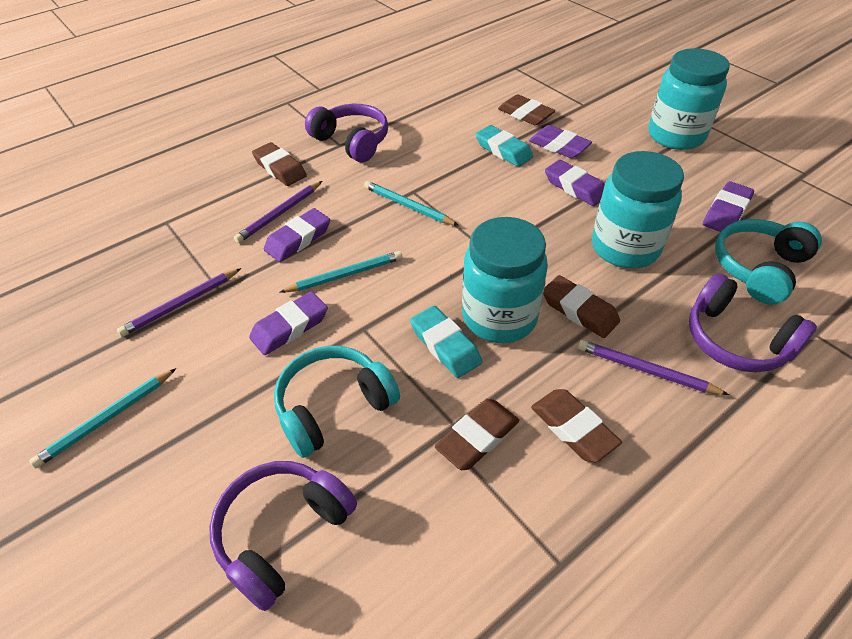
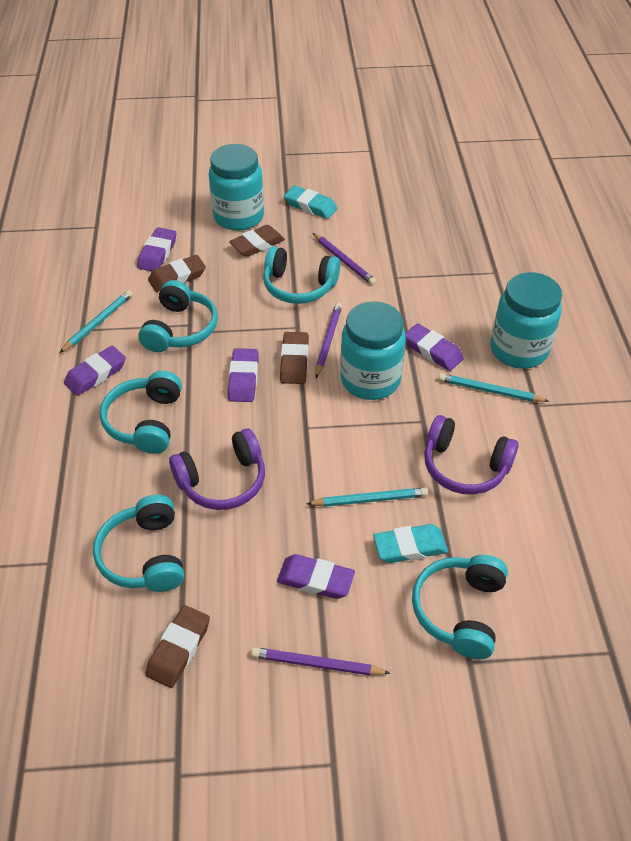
brown eraser: [252,142,307,186] [435,399,519,470] [498,94,555,125] [531,389,622,462] [543,275,620,338] = 5 -> [146,605,210,688] [148,255,206,292] [229,225,285,257] [280,332,309,384] = 4
purple headphones: [209,461,357,611] [305,104,388,162] [689,273,817,372] = 3 -> [169,428,265,510] [424,415,519,495] = 2
turquoise headphones: [274,346,400,458] [715,219,822,304] = 2 -> [93,494,184,592] [100,371,182,454] [138,280,218,352] [263,246,340,304] [412,555,508,659] = 5

